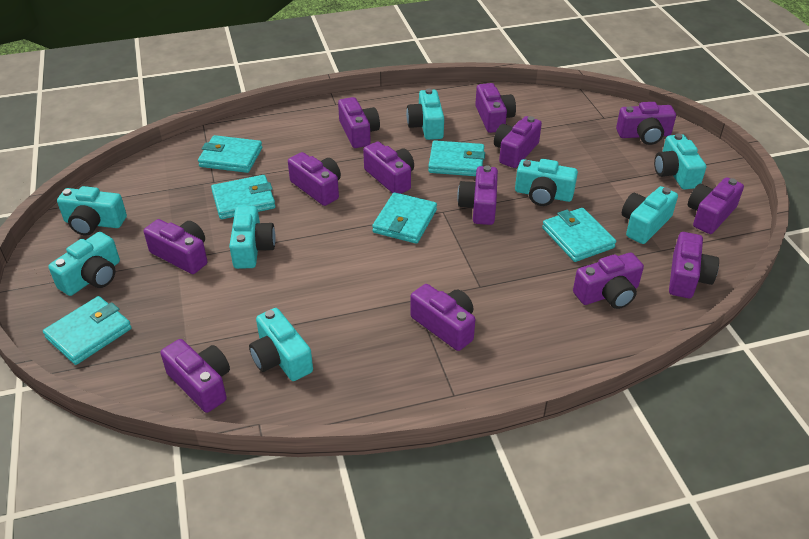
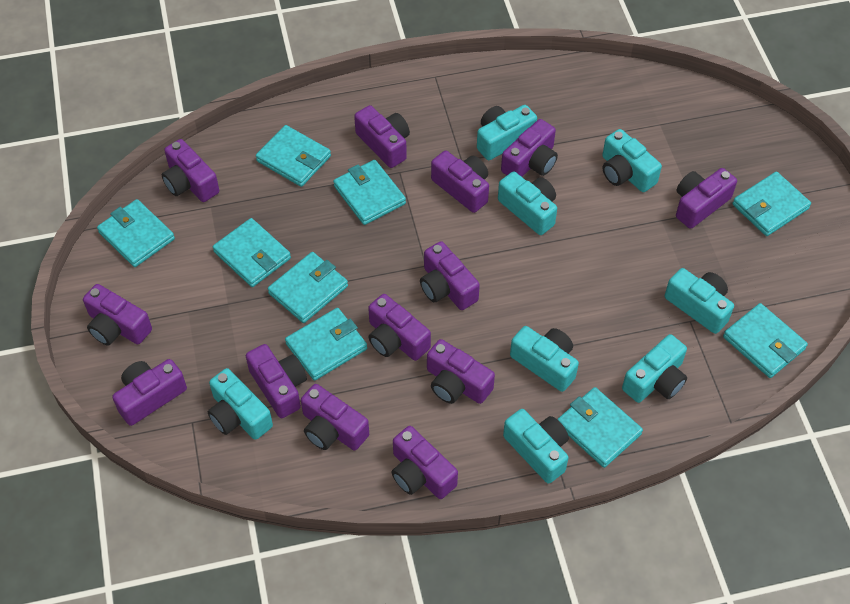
turquoise wallet: [43,296,132,365] [198,135,262,173] [211,175,275,219] [372,192,437,244] [428,140,485,176] [542,208,616,262] = 6 -> [97,199,175,267] [213,218,291,287] [256,125,331,187] [268,252,348,323] [285,308,367,381] [333,160,406,225] [557,387,643,468] [723,303,808,378] [732,172,811,236] = 9

